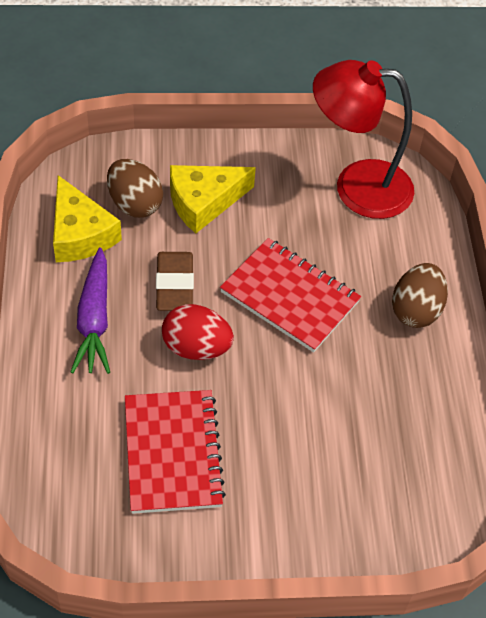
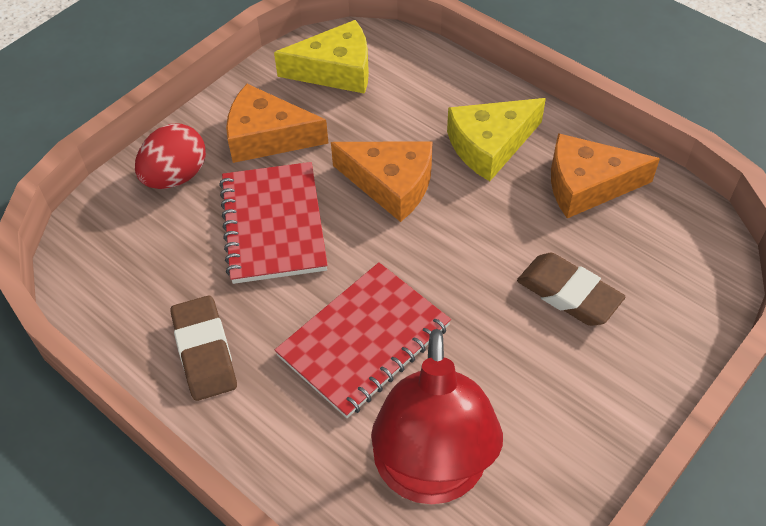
brown egg: [107,159,163,218] [392,263,448,328] = 2 -> none = 0
brown eraser: [156,252,194,311] = 1 -> [171,296,237,401] [517,253,625,326] = 2
orange cheese: none = 0 -> [226,84,329,163] [331,141,433,222] [551,133,660,218] = 3
purple carrot: [71,247,110,374] = 1 -> none = 0

